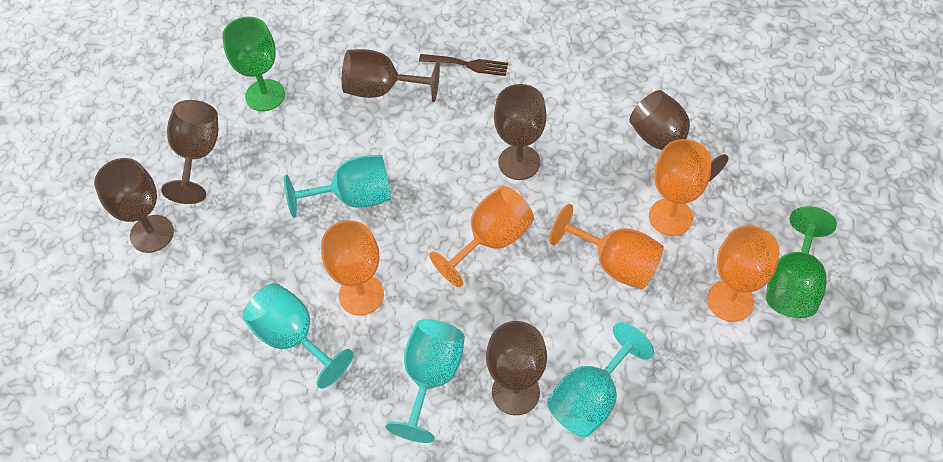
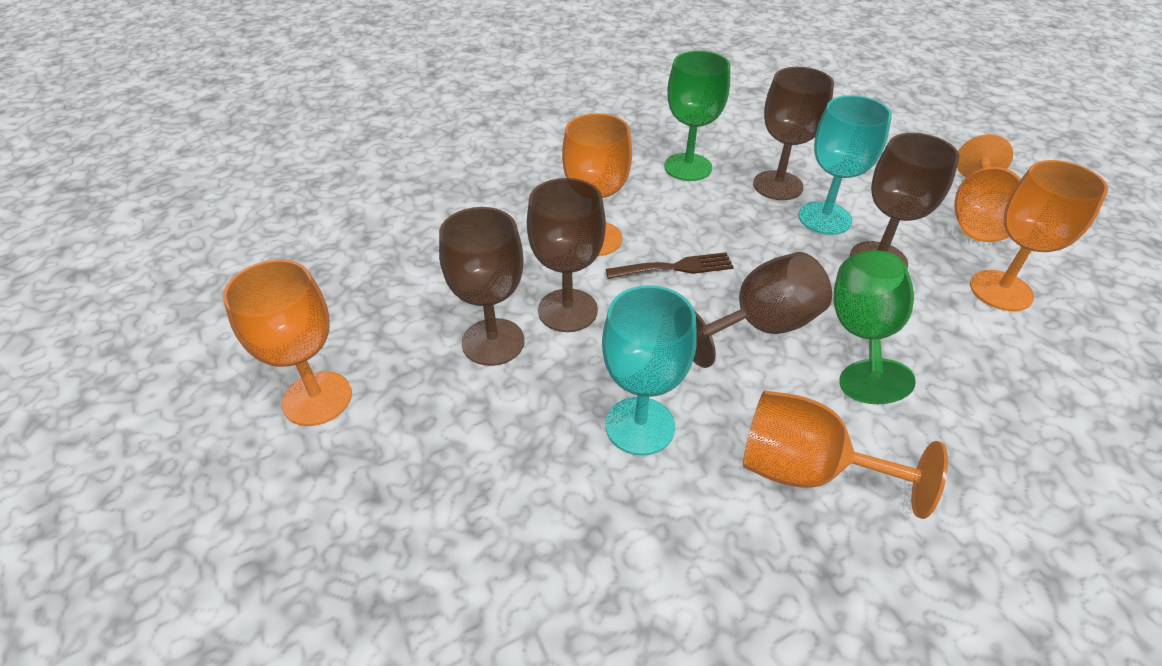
brown goblet: [94,158,174,253] [161,100,218,204] [342,49,440,102] [486,321,547,415] [494,84,547,180] [629,90,728,182] = 6 -> [439,207,524,366] [527,178,606,332] [693,252,832,368] [753,67,834,200] [850,133,959,268] = 5
turquoise goblet: [243,283,353,389] [284,155,391,218] [386,319,465,443] [547,322,654,437] = 4 -> [602,285,697,455] [798,95,892,235] = 2

